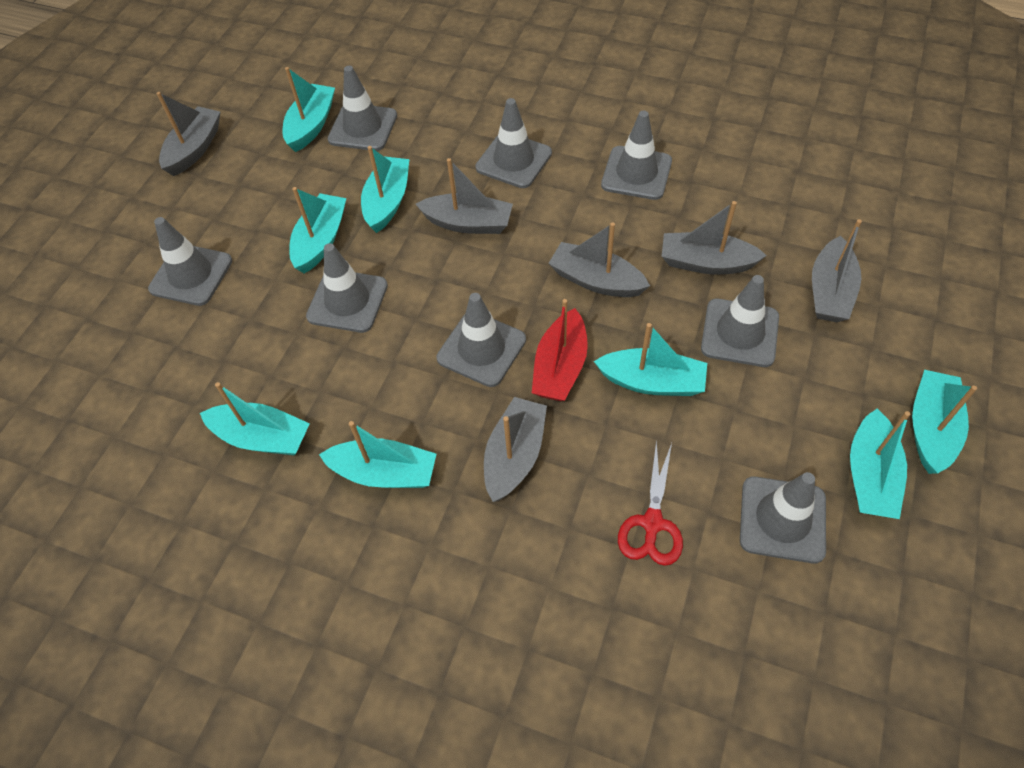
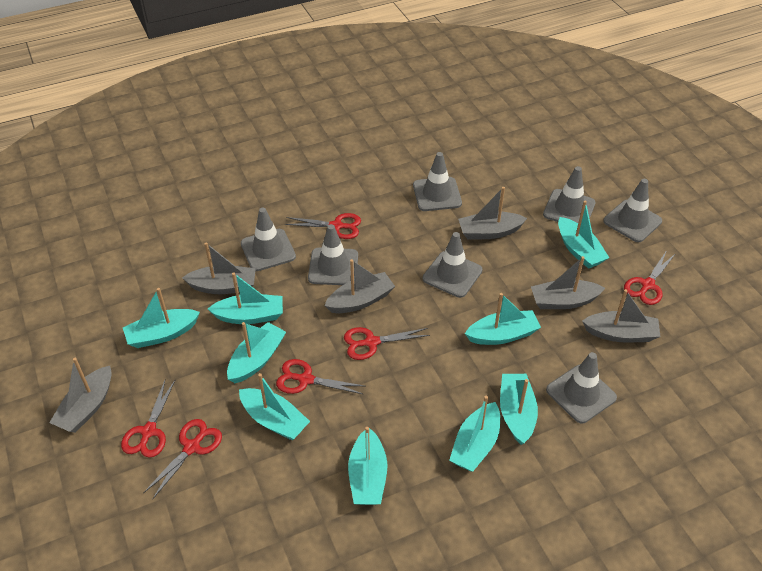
grey traffic cone: [148,217,232,306] [306,243,388,333] [328,66,397,151] [437,293,526,387] [475,98,552,188] [601,111,672,200] [701,275,779,367] [740,472,826,563] = 8 -> [241,208,296,271] [308,224,358,285] [413,152,462,211] [423,232,483,298] [543,166,596,223] [546,352,617,423] [603,179,662,242] = 7
red boat: [532,299,588,401] = 1 -> none = 0
red scissors: [618,440,683,566] = 1 -> [121,380,175,458] [143,419,222,500] [276,359,364,394] [284,213,361,239] [344,327,430,360] [624,250,676,305] = 6
turquoise boat: [200,382,310,456] [282,67,335,152] [289,187,346,273] [319,421,436,488] [361,146,409,233] [594,323,707,396] [850,409,910,519] [912,370,977,474] = 8 -> [123,288,200,348] [208,272,283,324] [227,322,286,383] [239,373,310,440] [348,427,388,505] [449,396,500,472] [465,293,541,345] [500,374,538,445] [558,201,609,269] = 9

